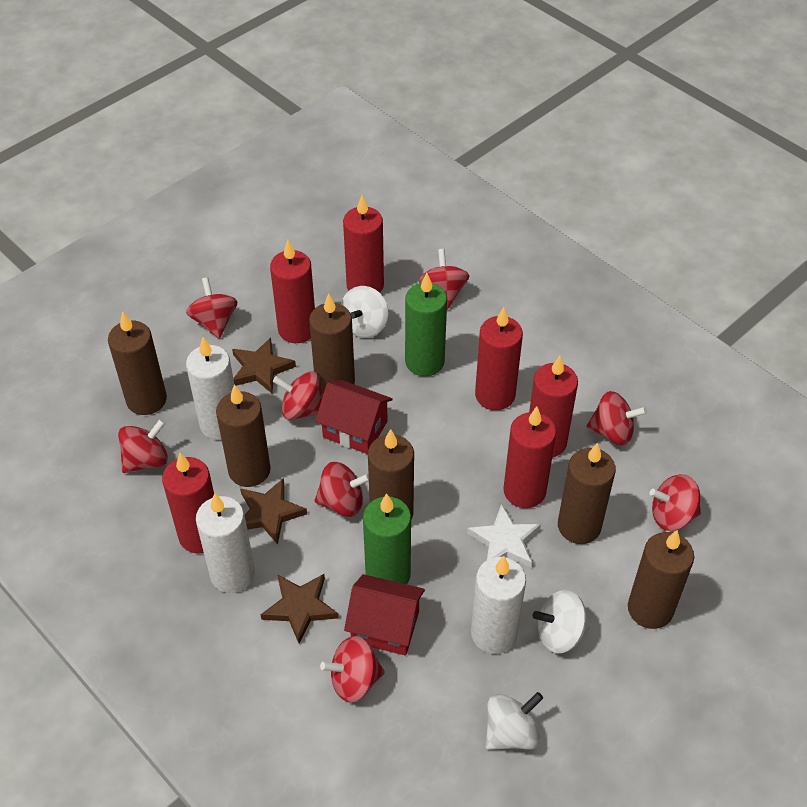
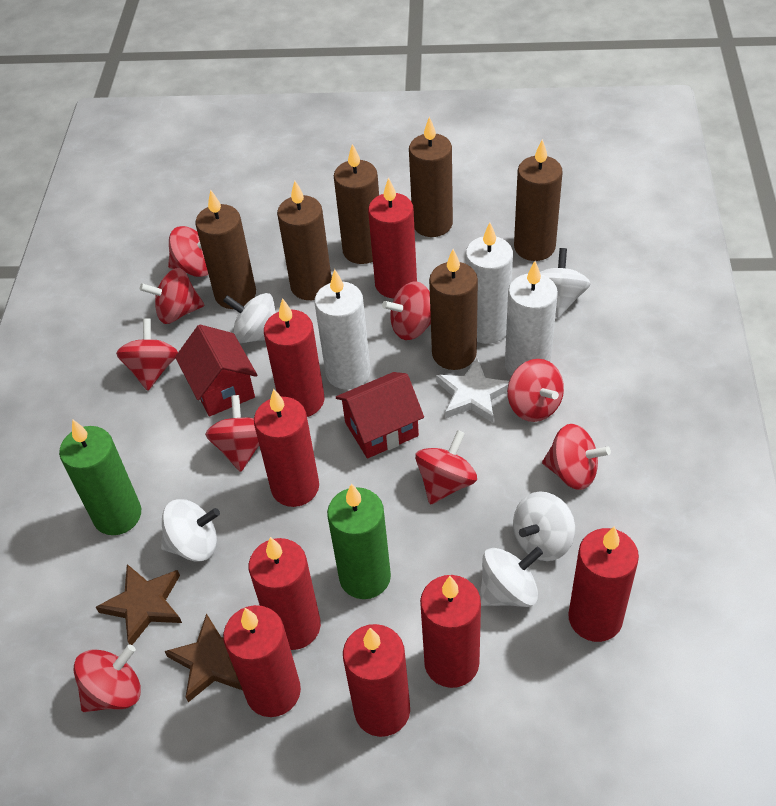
brown star: [232,337,296,393] [240,478,307,545] [261,574,338,644] = 3 -> [96,564,182,645] [165,613,242,702] = 2
red candle: [162,453,214,554] [270,240,315,343] [343,195,384,293] [475,307,523,410] [503,406,556,508] [529,355,578,458] = 6 -> [223,605,301,717] [249,537,321,650] [254,389,319,507] [264,298,324,417] [343,624,410,737] [368,177,417,298] [420,575,481,688] [568,526,639,642] = 8
red spinning top: [118,419,168,473] [186,277,238,339] [273,371,323,420] [314,462,369,517] [320,636,385,703] [419,249,469,310] [586,391,647,446] [650,474,701,531] = 8 -> [74,644,141,712] [116,318,178,391] [140,268,204,324] [168,226,208,277] [205,395,259,472] [382,281,431,340] [415,430,477,505] [507,359,564,422] [542,424,611,490] = 9
white spinning top: [341,286,388,338] [485,692,543,750] [533,590,590,654] = 3 -> [161,499,220,561] [223,293,276,343] [480,547,543,607] [513,492,575,561] [540,248,590,318] = 5

